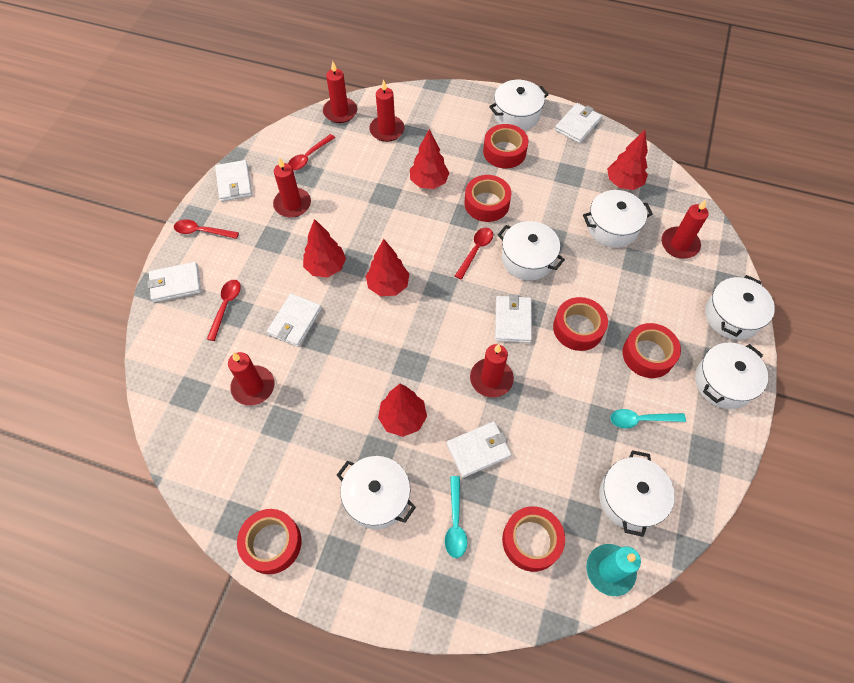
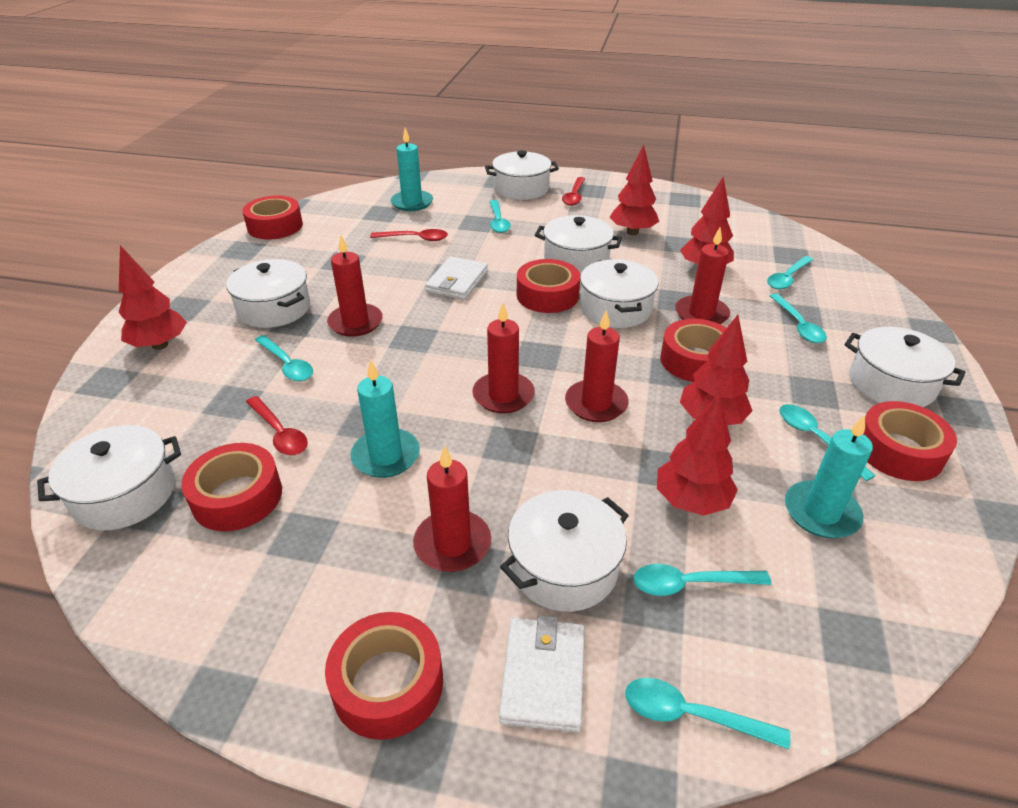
red candle: [228,352,274,406] [273,157,311,218] [323,61,357,123] [369,79,405,142] [470,344,514,398] [661,200,708,258] = 6 -> [327,235,383,337] [413,446,491,572] [472,303,535,413] [565,310,629,422] [675,227,730,324] = 5
red spoon: [174,219,239,239] [207,280,241,341] [288,134,335,170] [455,227,493,280] = 4 -> [246,396,308,455] [370,229,448,241] [562,177,585,206] = 3
turquoise candle: [586,544,641,596] = 1 -> [350,359,420,478] [391,128,433,211] [785,415,873,538] = 3
turquoise spoon: [445,476,467,558] [610,409,686,429] = 2 -> [255,335,313,381] [490,200,511,233] [625,678,790,749] [633,564,771,596] [767,256,813,289] [770,294,827,343] [779,404,876,481] = 7
white wallet: [147,262,201,303] [215,160,252,202] [267,293,322,347] [447,421,512,478] [495,294,532,343] [555,103,602,143] = 6 -> [425,256,488,300] [499,615,585,733] = 2

